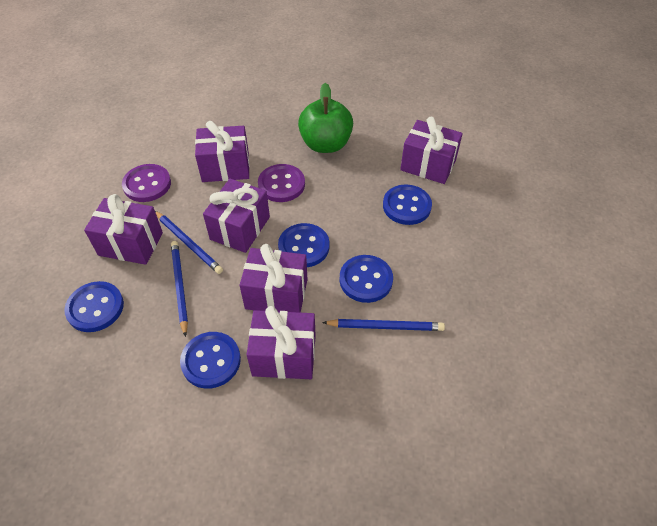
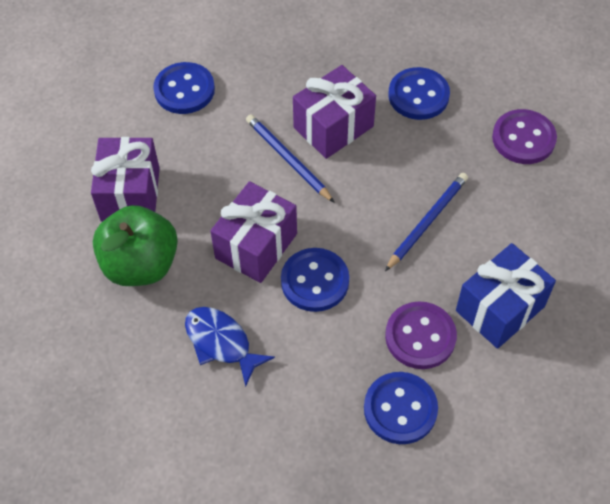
blue button: [64,281,124,332] [180,332,241,389] [278,223,329,267] [339,255,393,303] [383,185,432,225] = 5 -> [153,62,215,114] [281,248,349,312] [364,372,438,444] [388,67,450,120] = 4
blue fish: none = 0 -> [185,307,275,387] = 1
blue gift: none = 0 -> [456,243,556,349] = 1
blue pencil: [155,211,223,274] [171,241,188,337] [322,319,445,331] = 3 -> [246,114,335,203] [385,173,468,271] = 2
purple gift: [84,194,163,265] [195,121,250,182] [203,179,270,253] [239,244,308,313] [246,306,316,379] [400,117,463,184] = 6 -> [91,137,160,222] [210,181,297,283] [293,65,376,159] = 3

